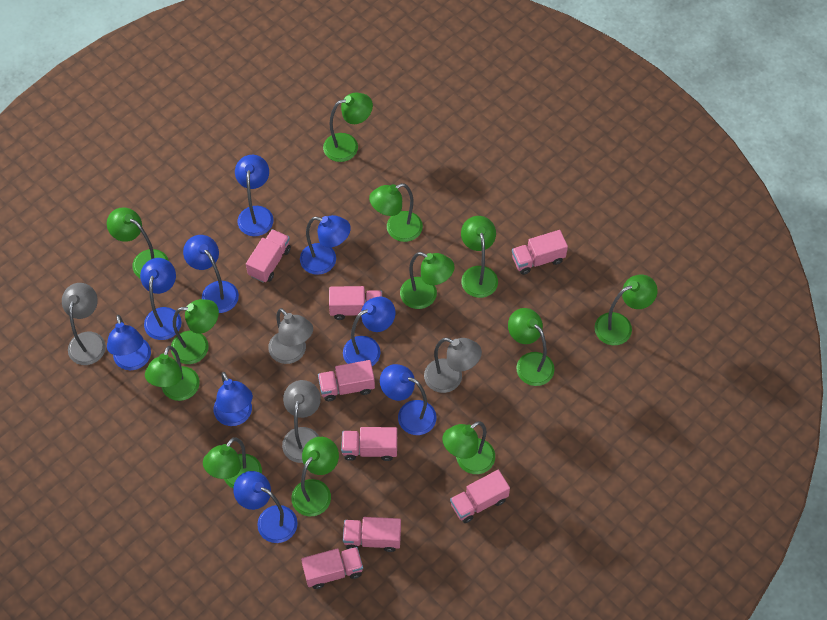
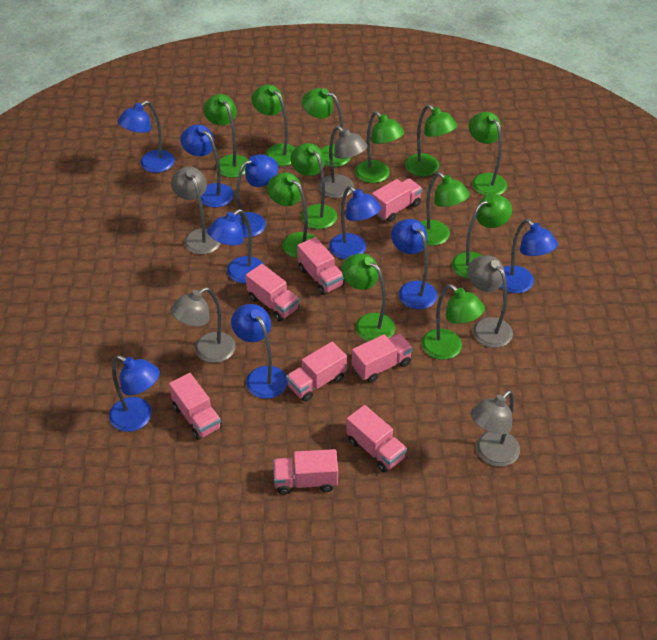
grey lamp: [62,283,106,365] [268,308,313,364] [282,380,321,463] [424,338,482,393] = 4 -> [170,287,235,363] [171,166,221,255] [319,126,368,198] [468,255,513,348] [471,390,520,467] = 5

